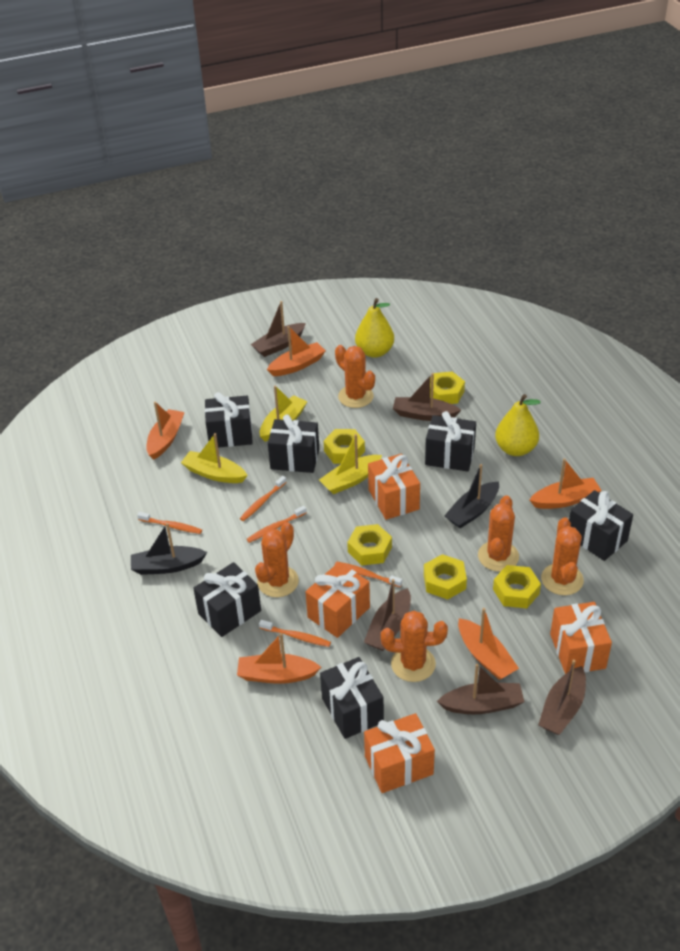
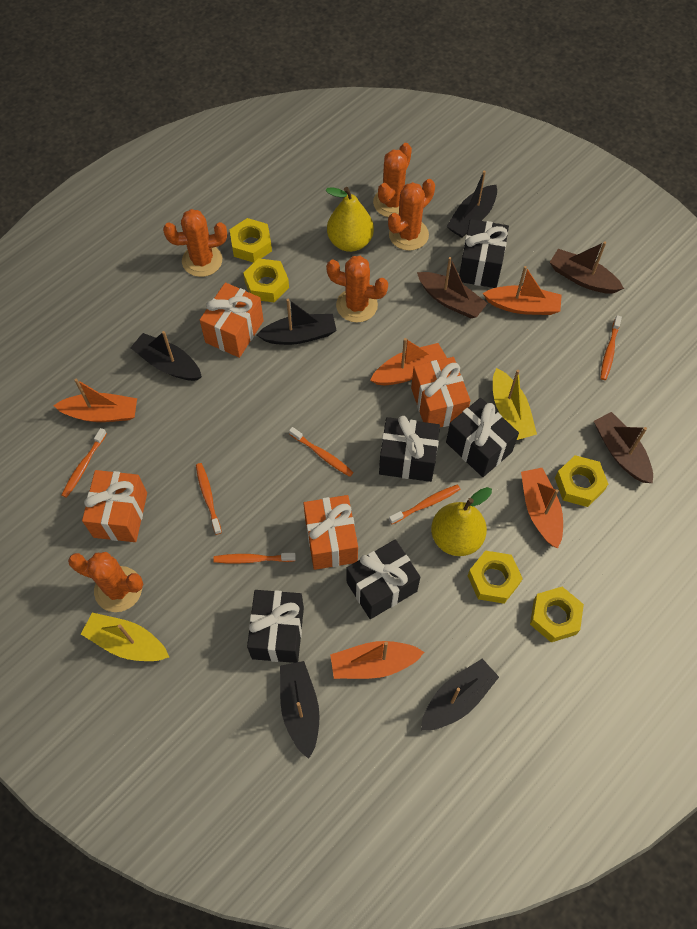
black boat: [131,523,207,575] [444,464,499,528] = 2 -> [130,331,202,381] [256,299,337,345] [280,661,320,759] [421,659,499,730] [446,170,497,238] = 5
black gift: [193,562,261,637] [205,392,253,448] [268,414,319,473] [320,657,384,739] [425,411,476,471] [569,490,633,561] = 6 -> [247,590,304,663] [347,540,420,619] [379,416,440,482] [446,398,519,477] [459,219,509,288] = 5
brown boat: [251,301,306,357] [364,579,411,651] [393,373,461,421] [437,664,524,714] [538,659,586,735] = 5 -> [417,257,488,318] [549,241,624,294] [594,412,653,483] = 3
orange toothbrush: [137,512,202,534] [240,476,286,521] [247,505,307,543] [259,620,331,647] [335,562,402,587] = 5 -> [62,428,107,498] [196,463,222,535] [213,553,296,564] [289,427,353,477] [389,484,460,524] [600,315,622,380] = 6
yellow boat: [181,433,248,483] [260,386,308,442] [319,434,382,494] = 3 -> [81,613,169,661] [493,368,537,440] = 2

